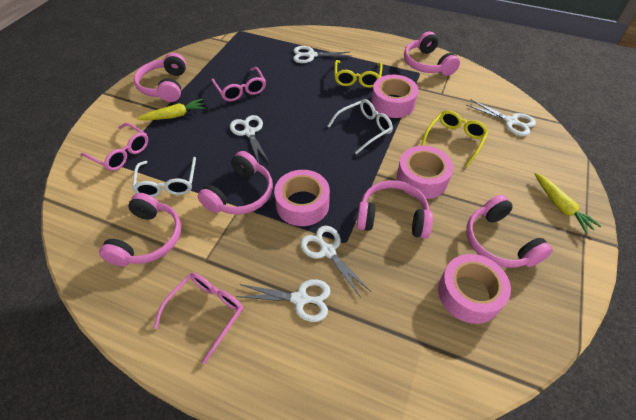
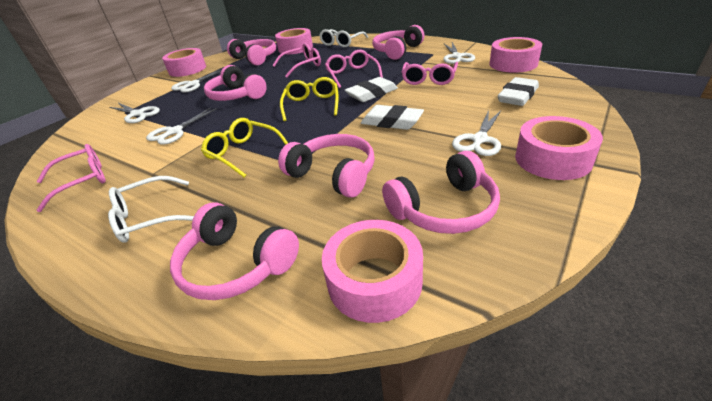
pink glasses: [81,123,148,171] [154,273,243,364] [211,67,266,102] = 3 -> [36,144,106,212] [272,43,321,77] [325,50,383,88] [402,62,458,85] = 4
pink tape: [274,170,330,226] [371,75,419,118] [397,146,453,199] [438,254,511,324] = 4 -> [162,48,206,77] [275,28,313,54] [322,220,423,323] [490,37,542,73] [515,116,603,180] = 5
white eraser: none = 0 -> [345,77,398,102] [361,105,424,130] [498,77,539,106] = 3
yellow carrot: [137,99,206,120] [534,173,601,234] = 2 -> none = 0

